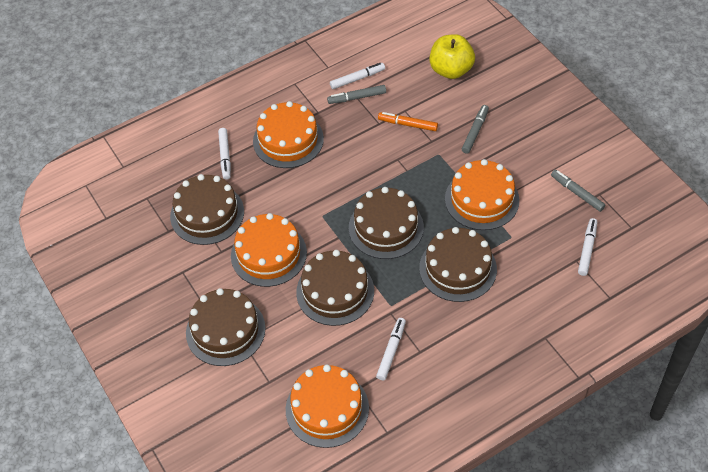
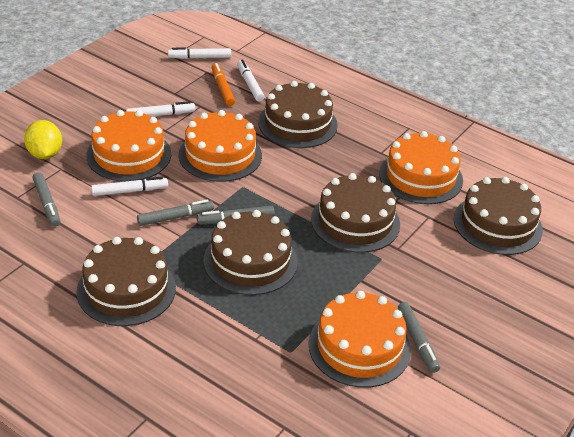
grey marker: [327,85,386,104] [462,105,489,153] [551,170,606,212] = 3 -> [33,172,60,227] [137,199,214,226] [197,205,274,224] [398,302,440,373] = 4
yellow apple: [429,34,475,79] = 1 -> none = 0
yellow lemon: none = 0 -> [24,120,62,159] = 1

